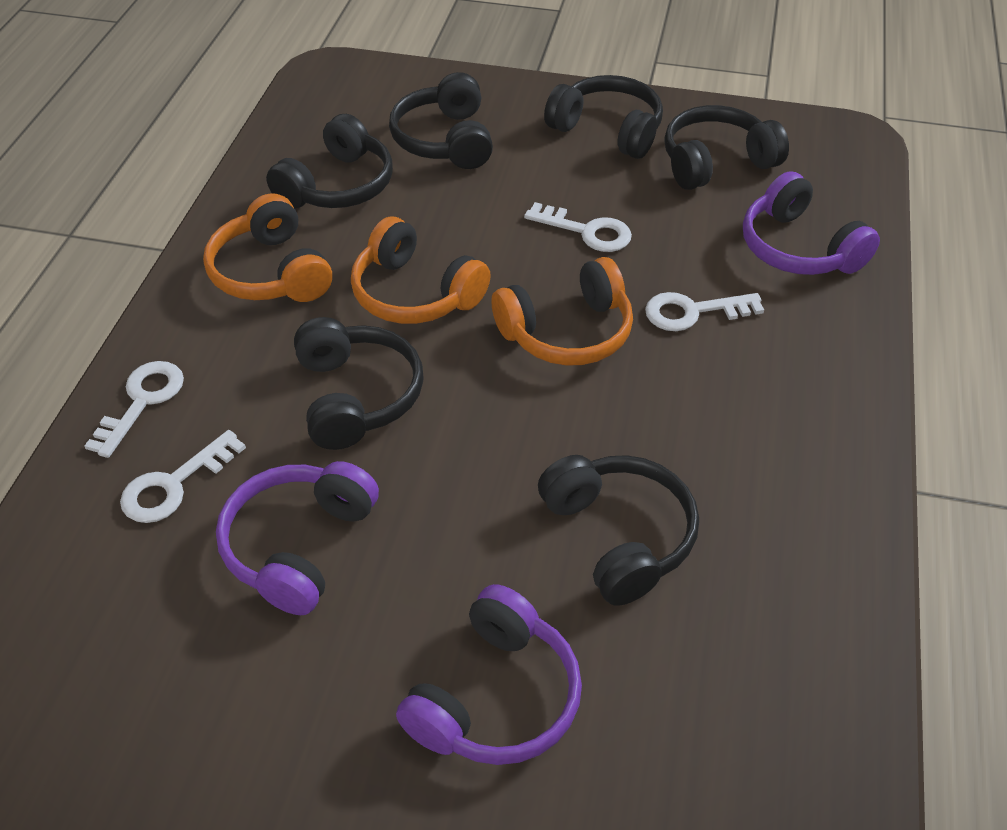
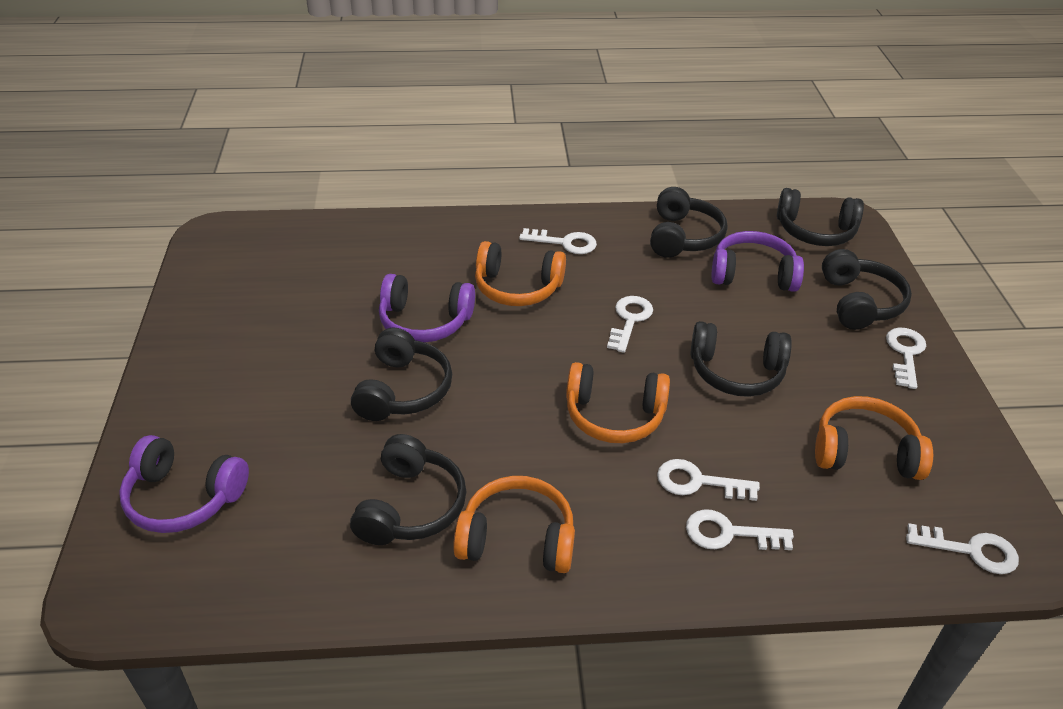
orange headphones: [203,193,332,302] [351,217,491,324] [491,257,633,366] = 3 -> [453,476,575,573] [475,241,566,306] [566,362,670,443] [815,396,933,480] = 4
white key: [85,361,184,458] [120,430,246,523] [524,202,632,252] [645,292,764,331] = 4 -> [519,228,597,254] [607,296,653,353] [657,459,760,501] [686,509,794,550] [886,328,926,389] [906,523,1019,574] = 6

